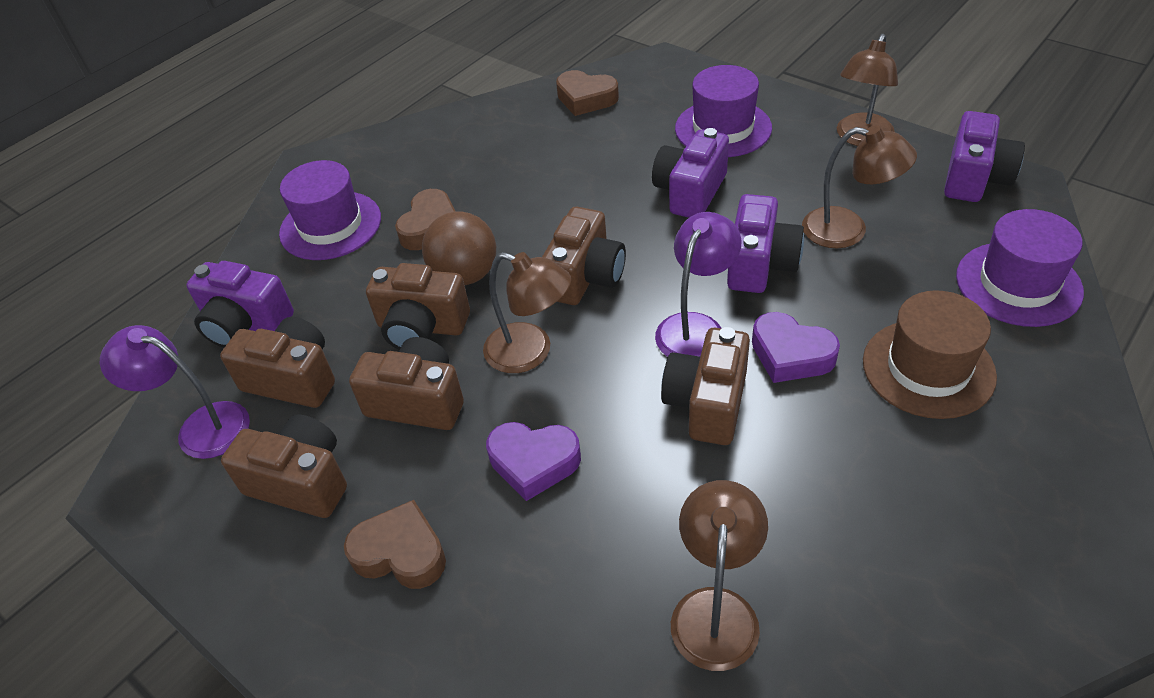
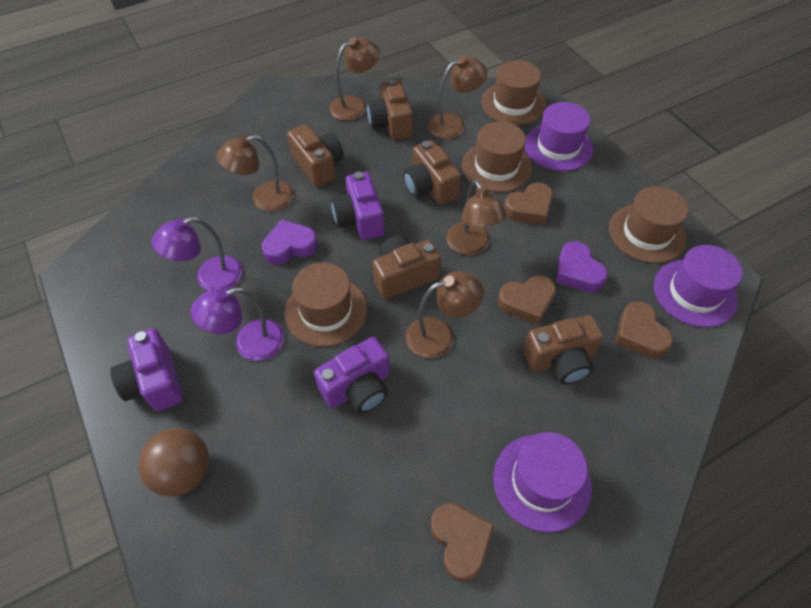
brown camera: [220,317,335,408] [221,415,347,518] [349,337,464,430] [366,263,470,350] [542,207,626,305] [661,327,750,445] = 6 -> [287,124,344,187] [367,79,413,140] [373,235,441,299] [403,140,461,205] [523,315,603,384] = 5
brown hat: [863,290,997,419] = 1 -> [284,263,367,347] [462,121,532,192] [481,60,546,125] [609,186,688,263] = 4
brown heart: [344,500,446,589] [395,189,456,250] [556,70,619,116] = 3 -> [431,503,494,582] [498,275,556,325] [504,182,553,225] [615,301,673,359] = 4
brown lamp: [483,252,571,373] [671,480,768,671] [802,125,917,248] [837,34,898,146] = 4 -> [216,135,294,211] [329,37,380,121] [405,271,484,358] [427,56,487,139] [446,180,507,255] = 5
purple camera: [186,261,294,348] [652,128,729,218] [727,194,804,293] [944,111,1025,202] = 4 -> [110,328,183,411] [314,337,390,413] [331,172,384,240] = 3

